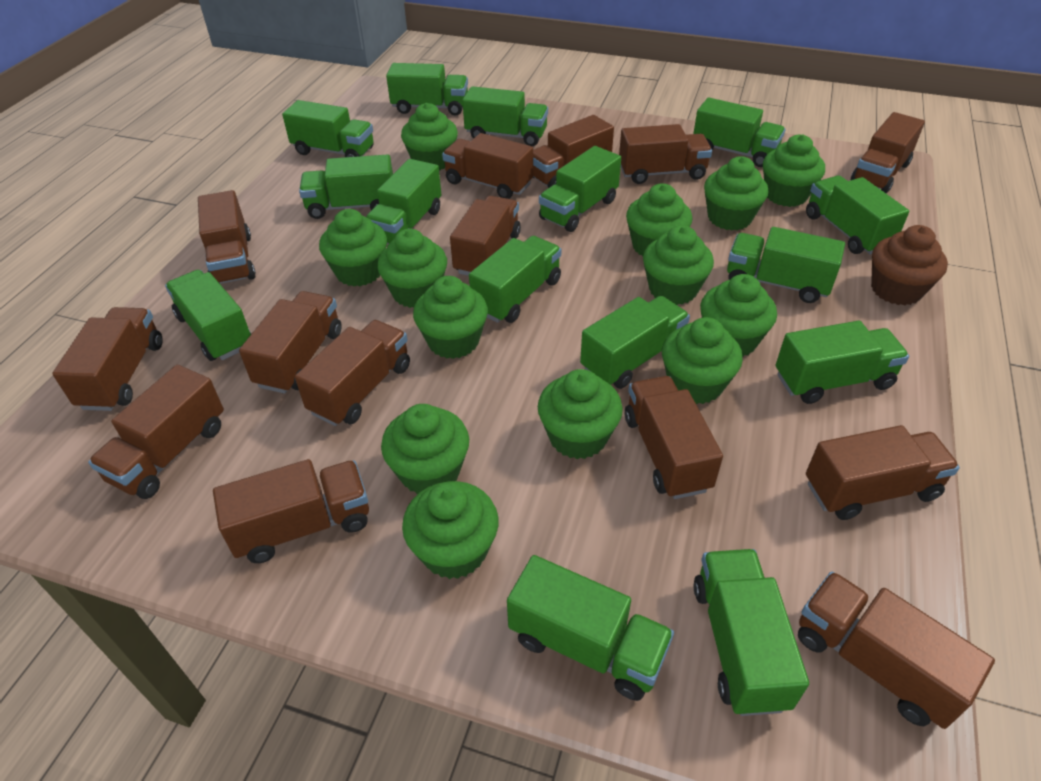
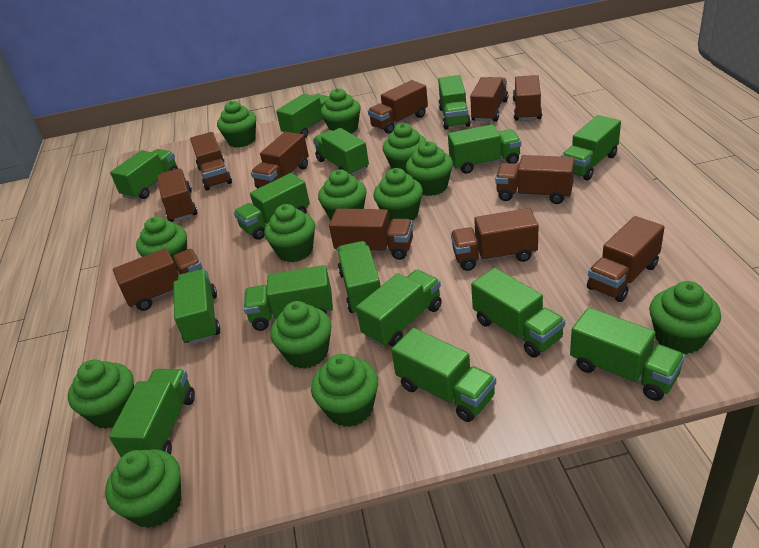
brown cupcake: [871,225,948,305] = 1 -> none = 0
brown truck: [52,307,163,411] [88,365,224,499] [198,190,256,284] [213,459,369,563] [239,291,342,394] [295,320,410,426] [442,133,533,199] [450,196,521,276] [533,115,614,188] [619,124,712,184] [625,376,723,499] [798,572,995,729] [806,425,960,520] [851,112,925,194] = 14 -> [113,248,202,311] [157,168,197,222] [190,132,232,190] [251,132,309,189] [329,209,413,260] [368,80,428,134] [451,208,538,271] [470,77,508,122] [495,155,575,204] [513,75,542,121] [587,216,665,302] = 11

